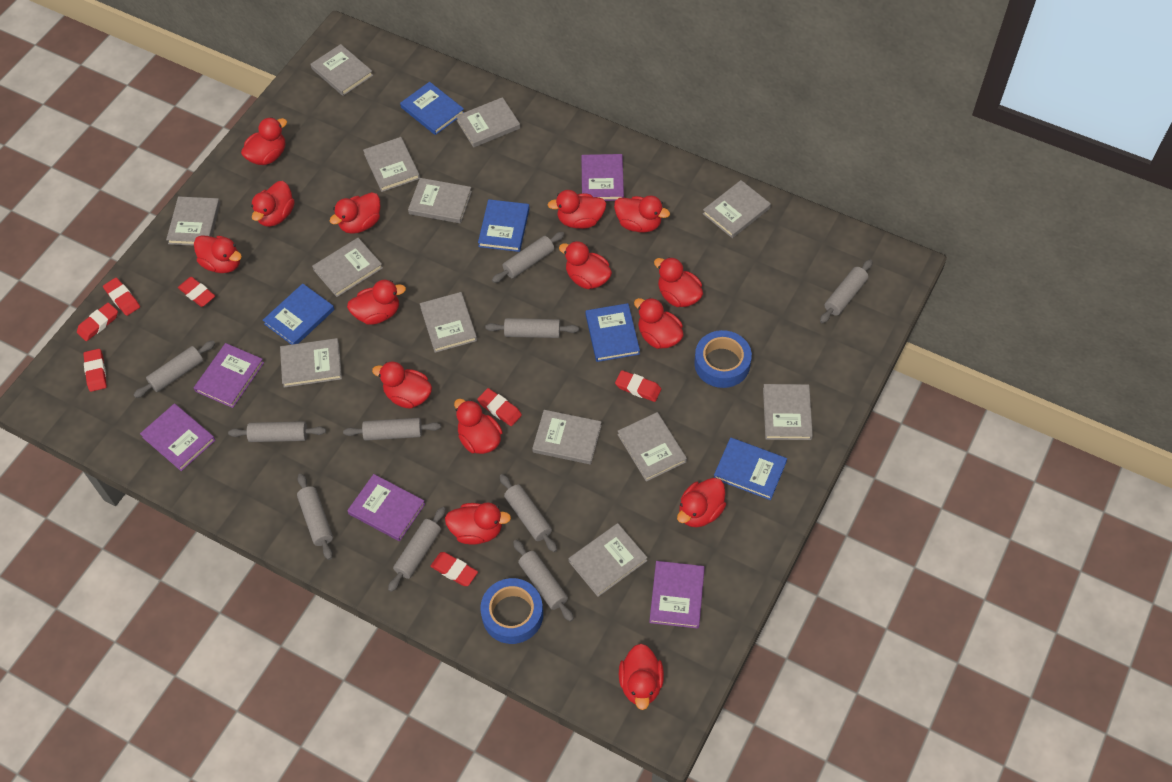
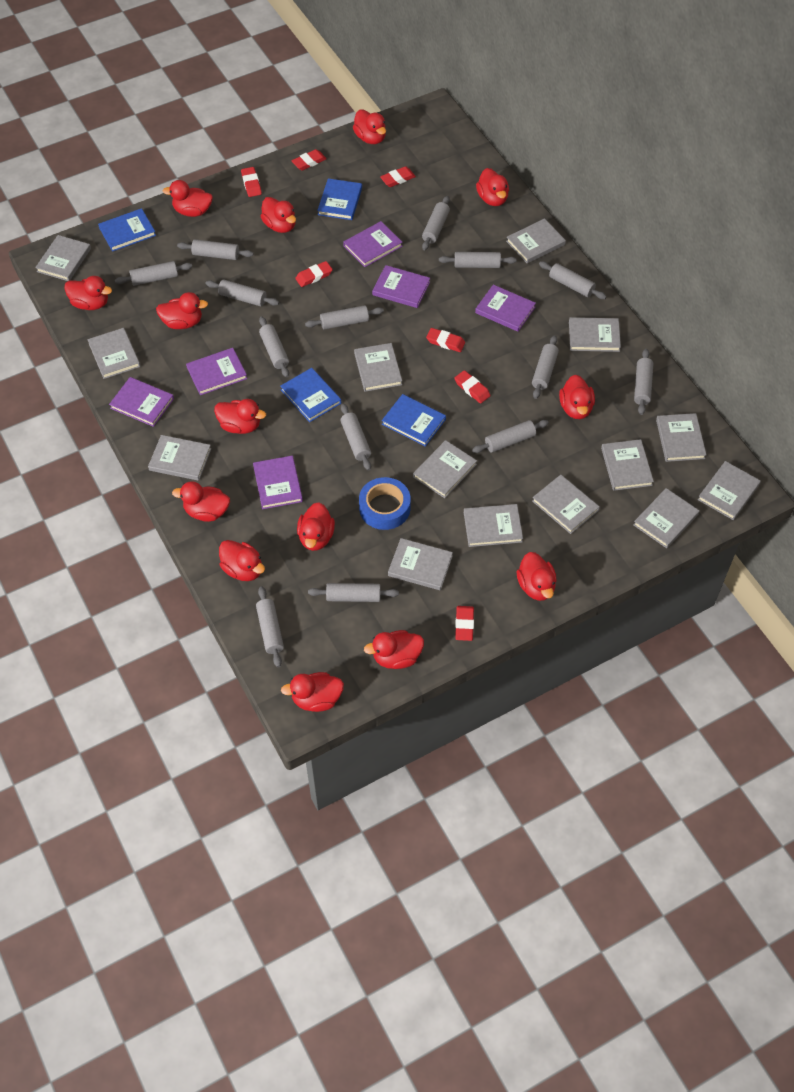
blue book: [263,283,335,345] [400,82,464,135] [478,199,530,252] [585,303,640,362] [714,437,787,500] = 5 -> [98,208,156,252] [280,368,341,422] [317,178,362,220] [382,394,446,447] = 4
blue tape: [480,578,543,644] [694,330,752,388] = 2 -> [359,477,411,530] = 1
grey book: [166,196,220,246] [280,338,342,388] [311,44,373,96] [312,238,383,297] [363,137,420,192] [408,178,472,223] [420,292,477,353] [456,97,520,148] [532,410,602,464] [568,523,648,597] [617,412,687,482] [703,180,771,238] [763,384,813,440] = 13 -> [35,235,91,281] [88,328,140,379] [148,435,211,481] [354,343,402,392] [388,538,453,590] [413,440,477,498] [464,504,523,547] [506,218,566,263] [532,475,600,534] [569,317,621,352] [601,439,654,491] [634,488,699,548] [656,413,706,462] [698,461,761,520] = 14
grey rolling pin: [134,341,215,398] [228,421,326,442] [297,474,333,560] [343,418,441,441] [388,507,446,592] [485,318,579,338] [492,232,565,283] [500,474,557,552] [513,540,574,622] [820,259,873,323] = 10 -> [115,261,192,286] [177,239,253,260] [206,279,279,306] [256,586,284,667] [259,317,289,377] [305,305,384,330] [308,583,399,602] [340,403,371,471] [422,196,450,250] [439,252,517,268] [472,420,549,453] [532,335,559,399] [539,261,607,299] [634,349,653,415] = 14
purple book: [140,403,216,471] [194,343,264,408] [347,474,425,541] [581,154,624,201] [649,561,705,629] = 5 -> [109,377,174,427] [186,348,247,395] [253,456,303,509] [343,221,402,267] [372,265,430,308] [475,285,536,332] = 6
red duck: [194,235,242,273] [241,117,287,165] [251,181,295,227] [330,192,381,234] [347,280,406,325] [372,361,432,409] [445,502,511,544] [454,399,503,454] [548,190,606,229] [559,241,612,289] [614,195,670,233] [619,644,664,710] [634,298,684,349] [654,257,703,307] [677,478,726,527] = 15 -> [64,276,112,310] [156,292,208,329] [162,180,213,217] [172,481,230,522] [214,399,266,434] [219,540,265,581] [260,197,296,233] [281,672,344,712] [297,502,335,551] [353,109,386,144] [364,630,424,669] [476,168,509,206] [516,552,557,601] [559,375,595,419] = 14

